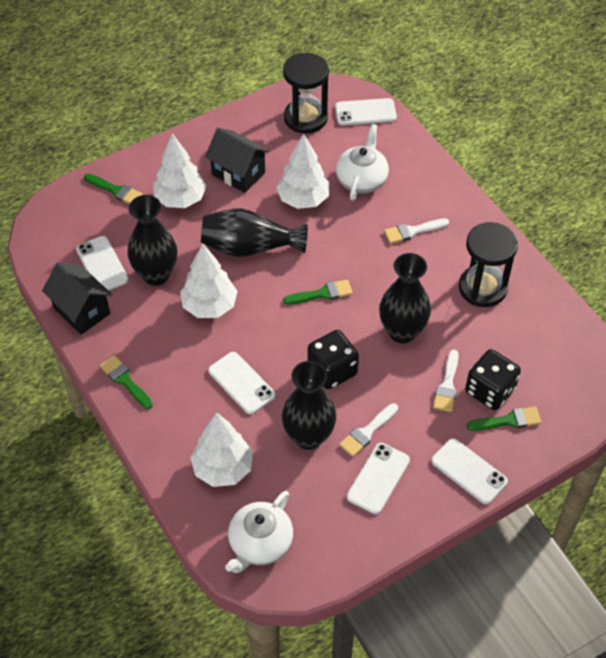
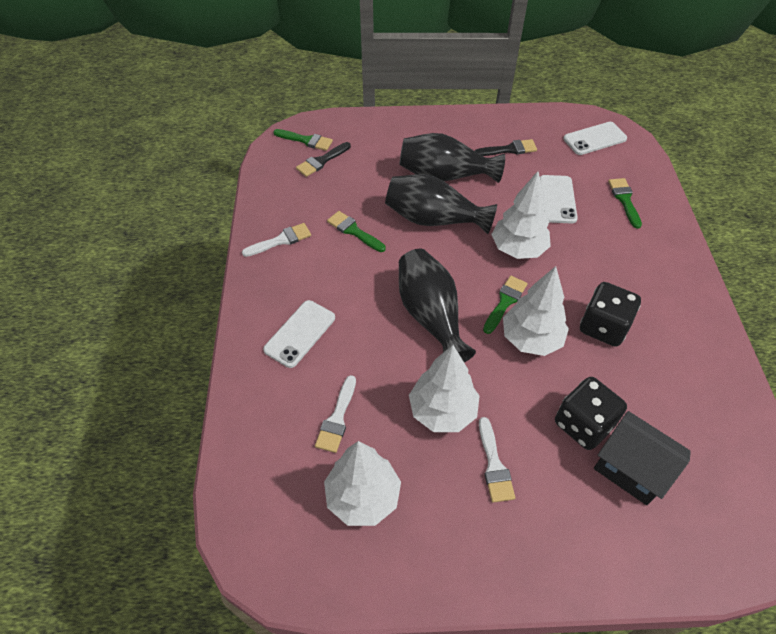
black brush: none = 0 -> [296,142,351,177] [475,139,537,156] = 2
black hourglass: [283,53,329,134] [459,222,518,307] = 2 -> none = 0
black house: [42,262,112,335] [205,128,269,193] = 2 -> [594,411,691,505] = 1
black vase: [127,195,177,286] [201,208,308,257] [282,361,336,450] [379,253,431,343] = 4 -> [385,174,497,234] [399,133,505,183] [399,249,476,362] = 3
white phone: [76,236,129,291] [208,352,275,414] [335,98,397,125] [347,443,410,514] [431,438,508,504] = 5 -> [263,300,335,368] [540,175,578,224] [563,122,627,155] = 3
white teapot: [225,491,293,573] [336,124,389,201] = 2 -> none = 0

